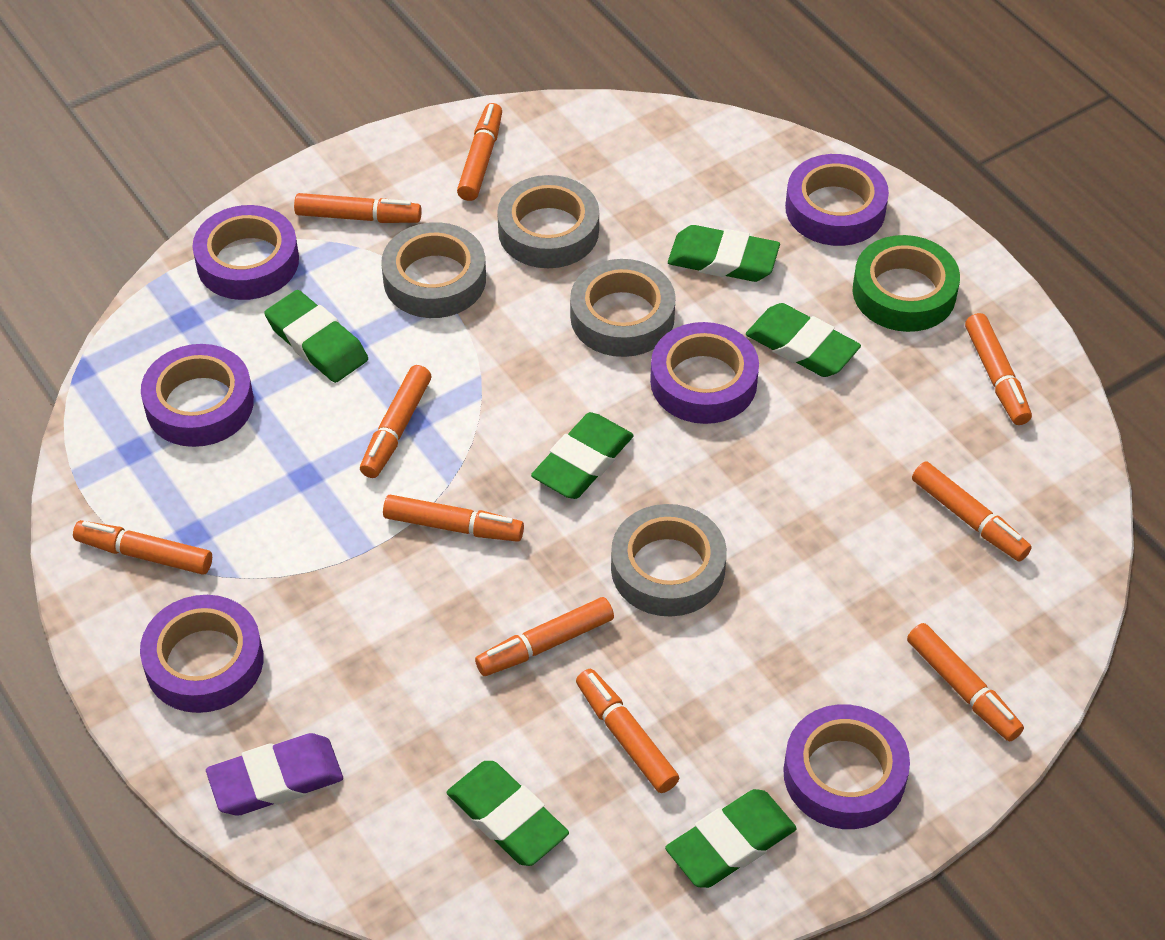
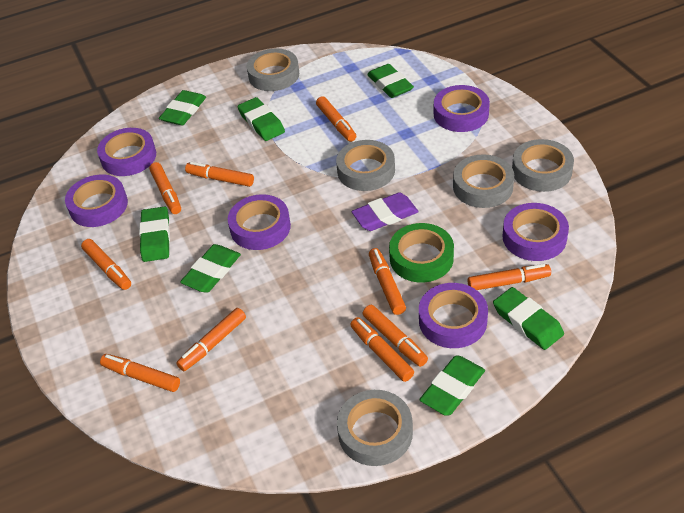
green eraser: [264,290,368,383] [447,761,569,866] [531,412,634,499] [665,789,797,888] [668,225,780,282] [746,303,861,377] = 6 -> [139,206,170,262] [159,90,206,125] [180,244,241,293] [238,97,285,141] [367,64,414,98] [419,355,485,416] [493,287,564,350] = 7
grey tape: [381,222,486,318] [497,175,599,268] [570,259,676,357] [611,504,727,617] = 4 -> [247,48,299,91] [336,140,395,191] [337,390,413,466] [453,154,514,208] [512,139,574,192] = 5

